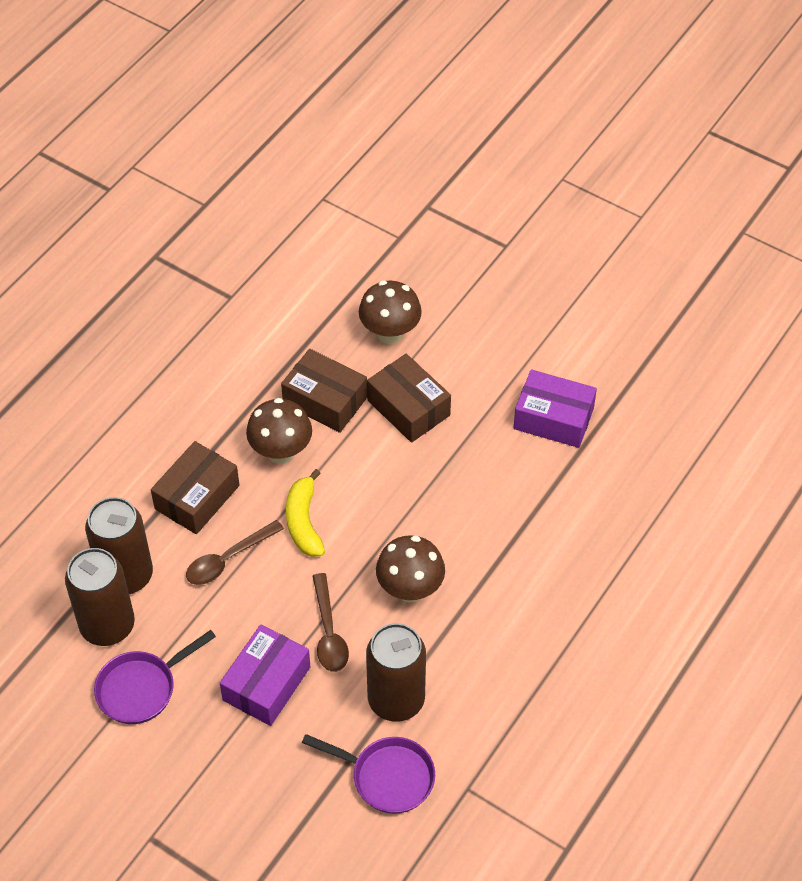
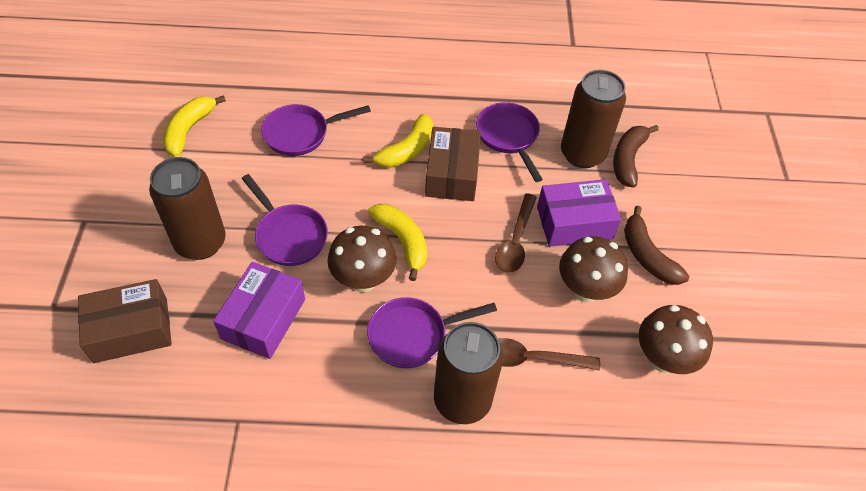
brown banana: none = 0 -> [613,125,659,188] [624,206,689,285] = 2
brown box: [151,441,239,534] [281,349,367,433] [367,354,451,443] = 3 -> [78,279,172,363] [425,127,481,201] = 2
purple pan: [94,630,216,724] [302,734,435,814] = 2 -> [242,174,328,266] [261,104,371,156] [367,297,497,368] [476,102,543,182] = 4
yellow banana: [286,469,325,557] = 1 -> [163,95,226,157] [363,114,433,168] [368,204,427,281] = 3

